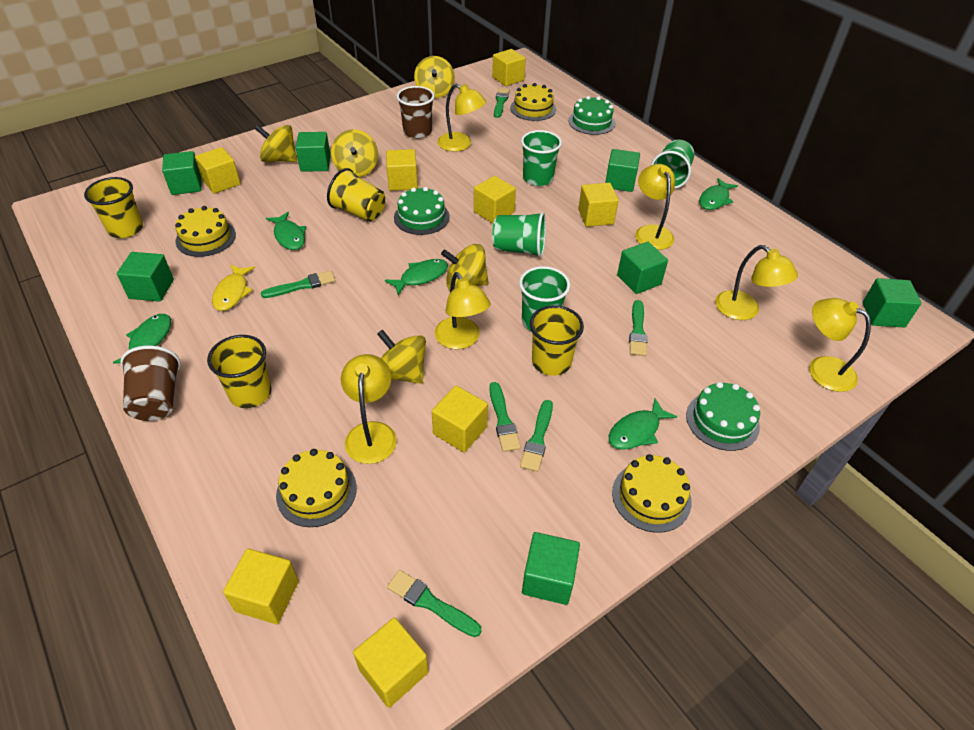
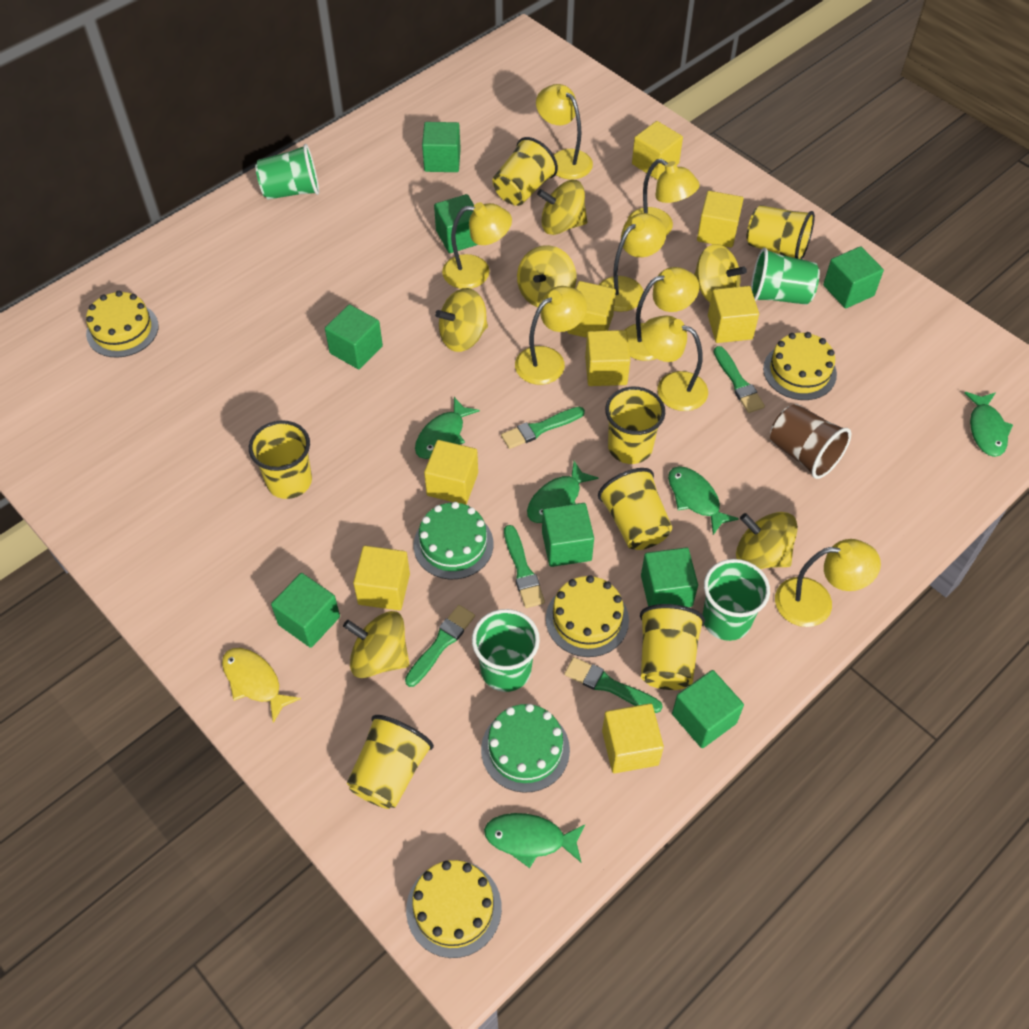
brown cup: [120,346,181,421] [396,86,435,139] = 2 -> [770,404,851,479] = 1
green brush: [261,271,336,298] [387,570,481,637] [489,382,521,452] [494,88,510,118] [520,400,553,472] [629,300,648,356] = 6 -> [405,605,475,687] [501,407,585,449] [504,525,545,608] [564,657,663,713] [714,346,765,413] = 5
green cake: [394,187,450,235] [568,96,615,135] [686,382,760,451] = 3 -> [414,502,493,579] [481,704,570,793] = 2
green cube: [117,252,174,302] [162,151,202,195] [295,132,331,172] [522,532,580,605] [605,149,640,192] [617,242,668,294] [863,278,922,327] = 7 -> [271,573,340,648] [325,304,383,369] [422,122,461,172] [434,194,478,253] [542,503,594,567] [641,547,698,607] [672,670,744,748] [823,246,884,308] = 8
yellow cup: [84,177,143,238] [207,335,272,408] [327,168,385,222] [530,305,584,376] = 4 -> [249,420,312,499] [347,715,434,809] [492,137,558,206] [598,468,672,550] [605,387,665,464] [640,604,705,690] [746,205,815,259] = 7
yellow lamp: [341,354,397,464] [435,272,491,349] [437,84,486,152] [635,164,675,250] [715,245,798,320] [809,298,871,392] = 6 -> [442,202,512,289] [515,286,587,385] [536,84,593,180] [599,213,666,312] [625,267,699,361] [627,159,700,235] [641,315,708,411] [775,539,881,627] = 8
yellow spinning top: [255,125,297,162] [331,129,378,177] [377,330,426,384] [414,56,455,98] [441,244,489,290] = 5 -> [343,611,409,678] [435,288,488,352] [517,245,577,307] [537,180,587,235] [694,244,747,302] [736,512,798,569] = 6

